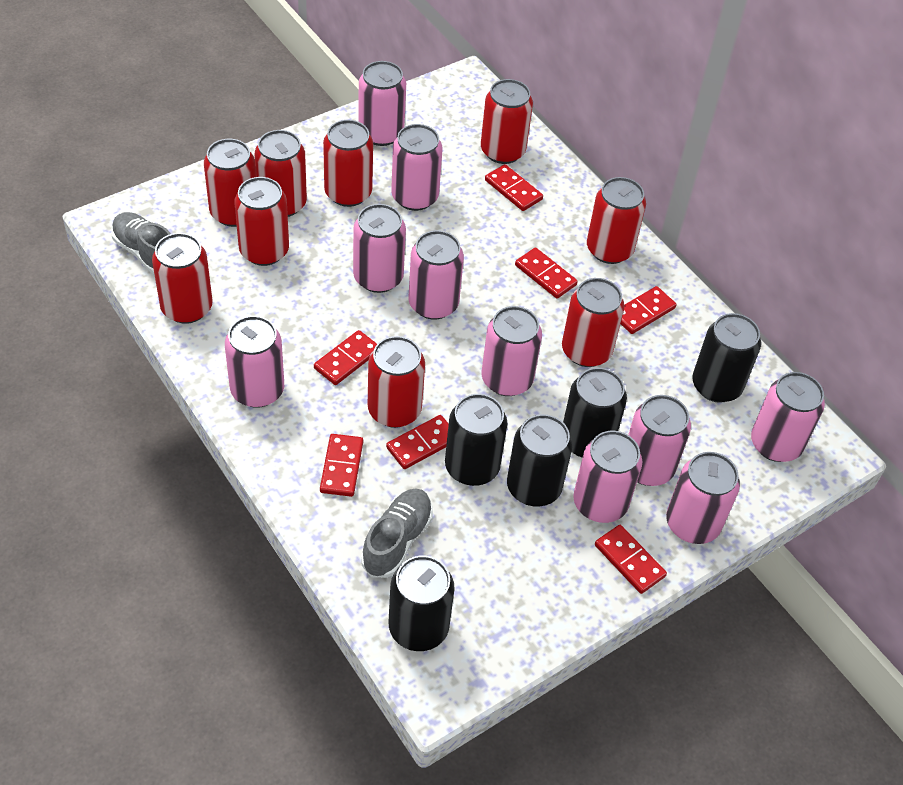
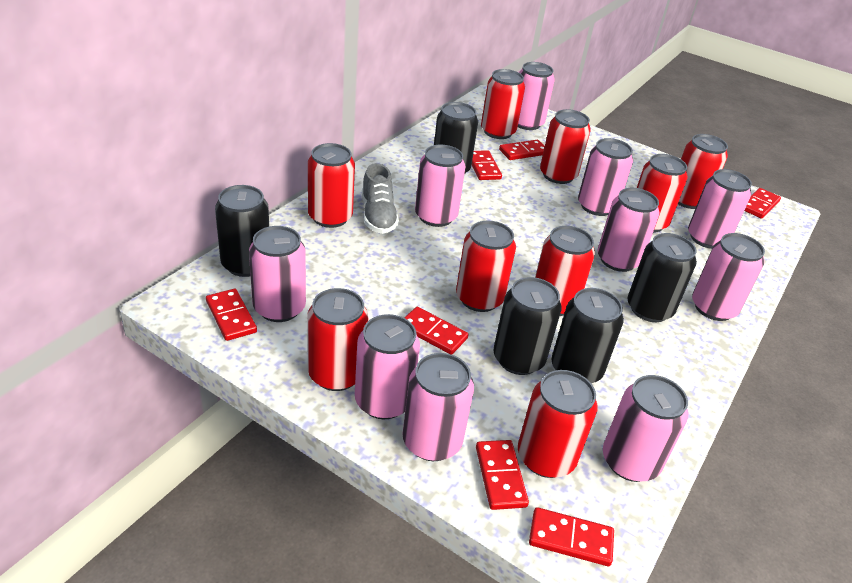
grey shoe: [111,212,171,275] [361,489,433,578] = 2 -> [362,163,399,234] = 1

